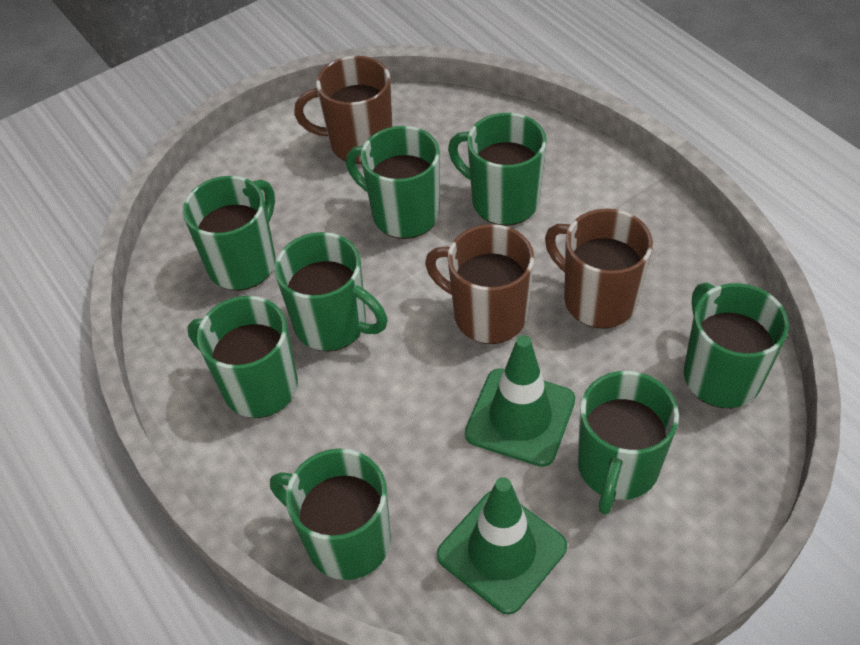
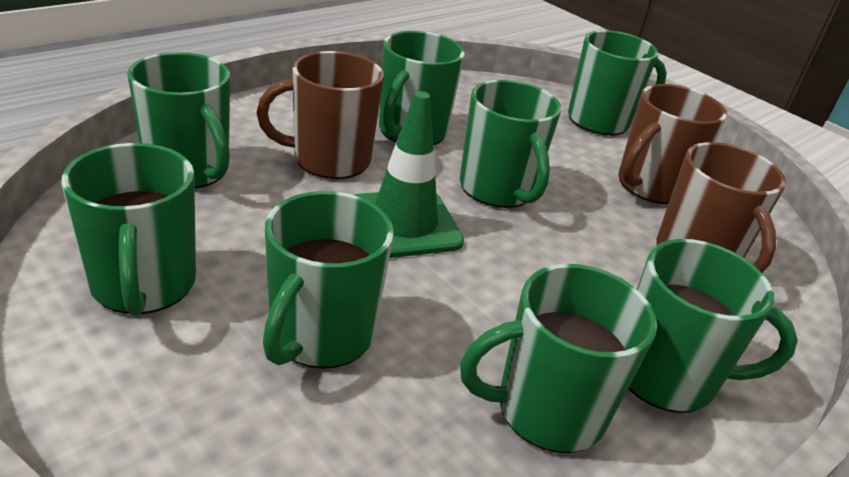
green traffic cone: [437,477,567,615] [465,335,575,467] = 2 -> [355,91,464,258] = 1

